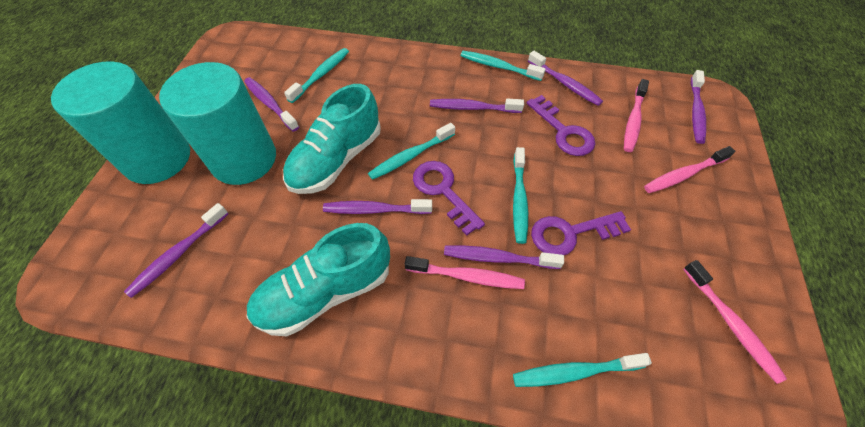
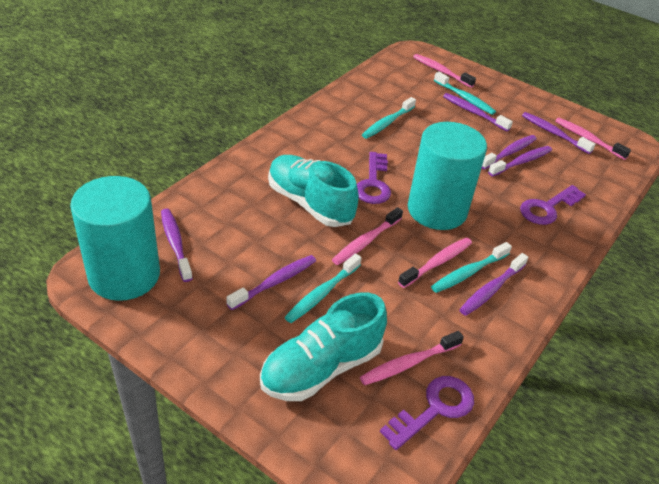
pink toothbrush: [405,256,525,289] [624,79,649,152] [644,146,735,193] [683,260,787,384] = 4 -> [332,207,403,265] [360,331,464,385] [398,238,472,288] [413,54,476,88] [555,118,631,160] = 5
turquoise toothbrush: [284,48,349,103] [368,123,455,180] [461,51,546,81] [513,147,528,244] [513,353,652,387] = 5 -> [285,253,362,323] [362,97,416,139] [431,242,512,293] [434,72,496,115] = 4

